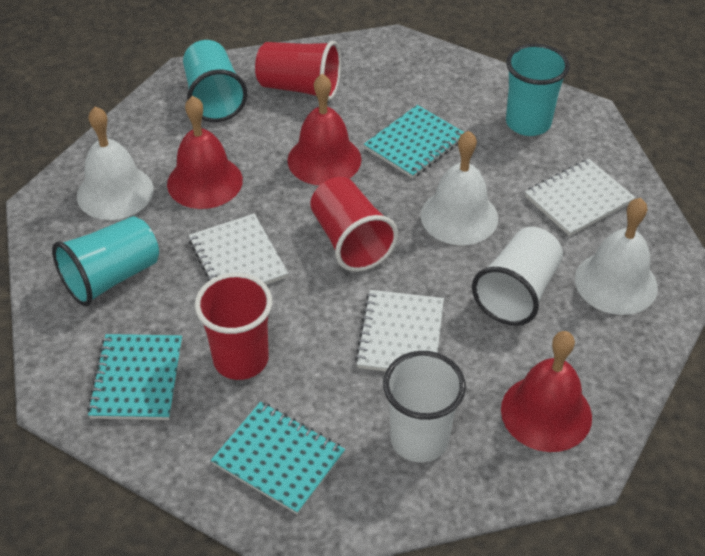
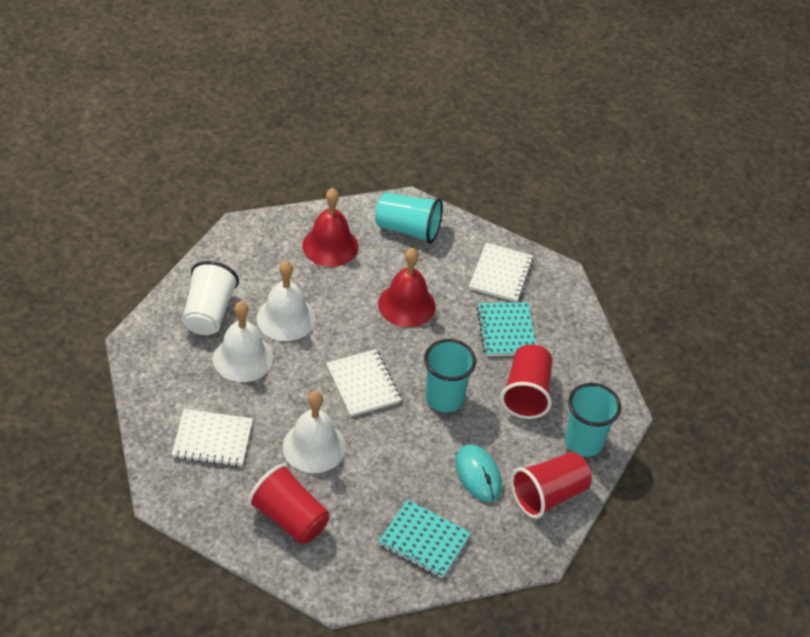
red bell: [167,96,243,209] [288,74,361,185] [501,331,592,452] = 3 -> [302,188,358,267] [378,248,435,327] = 2
turquoise mouse: none = 0 -> [456,444,502,502] = 1
turquoise notebook: [87,334,182,420] [211,402,345,515] [364,105,464,178] = 3 -> [379,499,471,578] [476,302,536,356] = 2
white cup: [383,351,466,463] [472,227,563,326] = 2 -> [182,261,239,335] = 1

